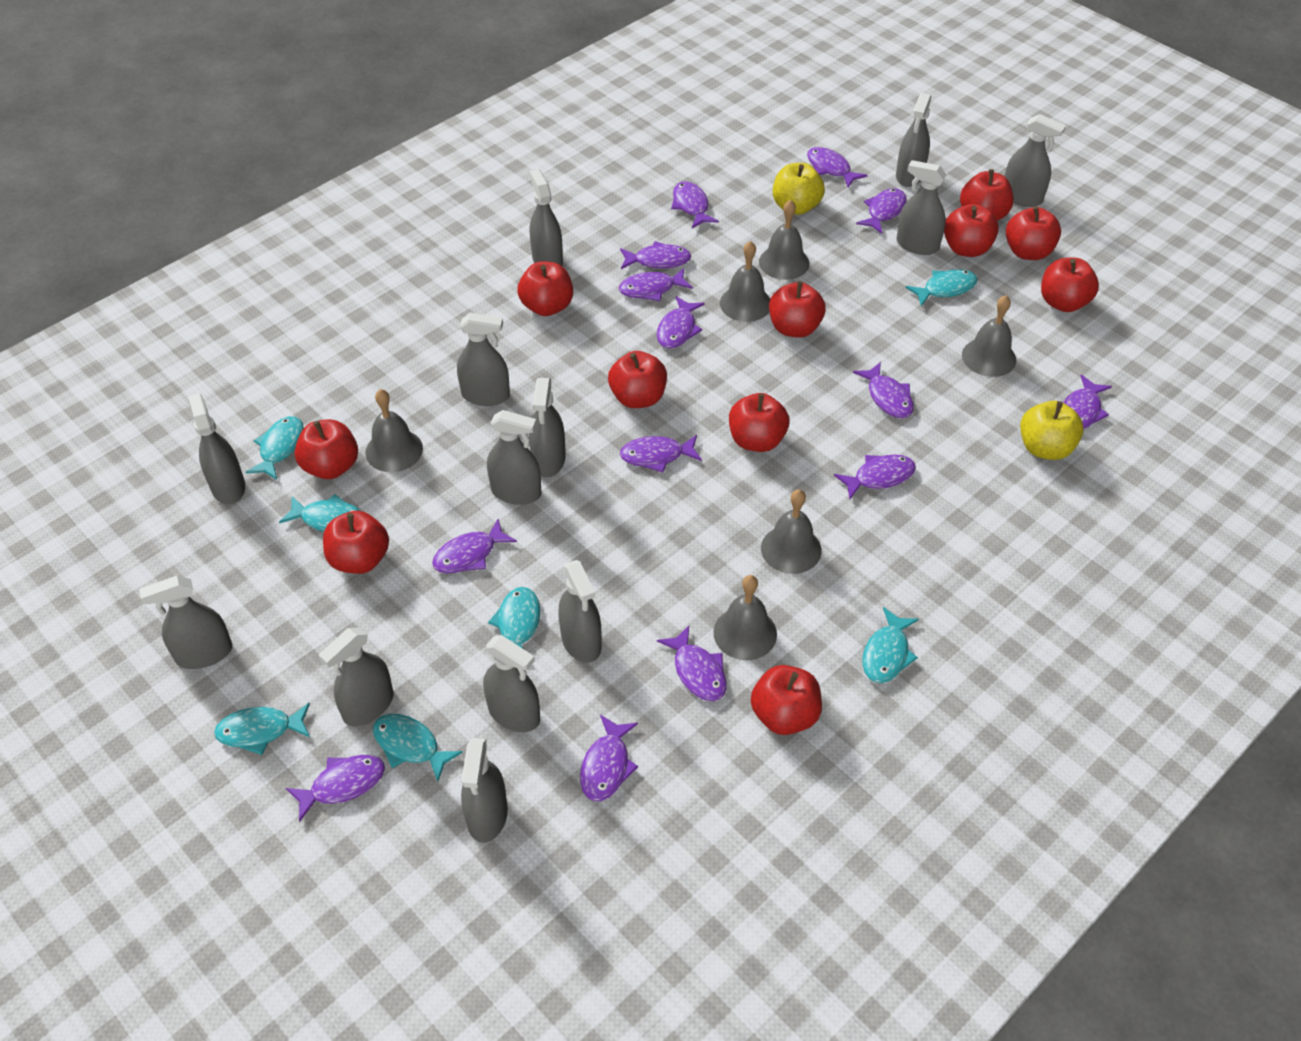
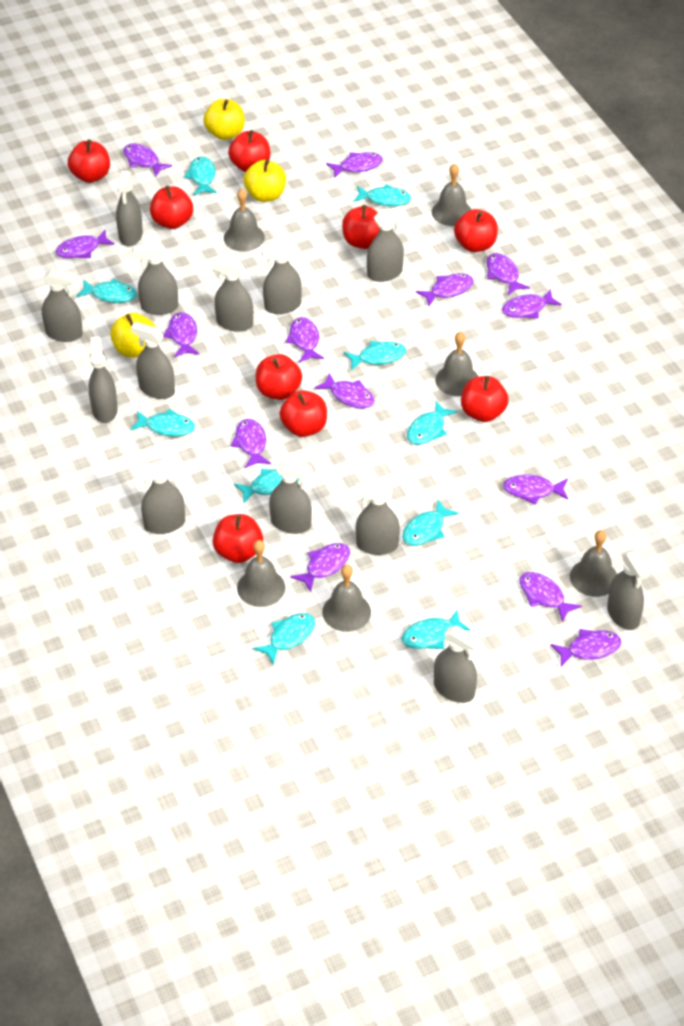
red apple: [295,419,358,479] [323,511,389,574] [518,261,573,316] [608,351,667,408] [729,393,789,452] [751,665,822,735] [769,281,826,338] [944,204,999,257] [960,169,1013,221] [1006,206,1061,260] [1041,258,1099,312] = 11 -> [68,139,110,183] [150,186,193,229] [212,514,263,563] [228,130,270,172] [256,354,302,400] [279,390,327,437] [342,205,380,249] [454,209,498,252] [461,376,509,422] = 9
turquoise fish: [214,703,310,755] [246,416,304,480] [279,494,361,532] [373,714,463,781] [488,587,540,649] [863,607,919,683] [906,269,978,306] = 7 -> [76,279,137,303] [130,409,195,437] [184,156,217,195] [234,469,299,504] [253,613,315,665] [344,341,406,370] [353,184,411,206] [401,610,471,649] [402,500,459,546] [407,400,457,445] = 10
yellow apple: [773,163,825,215] [1020,401,1084,460] = 2 -> [110,313,156,358] [203,99,245,140] [243,159,286,202] = 3

